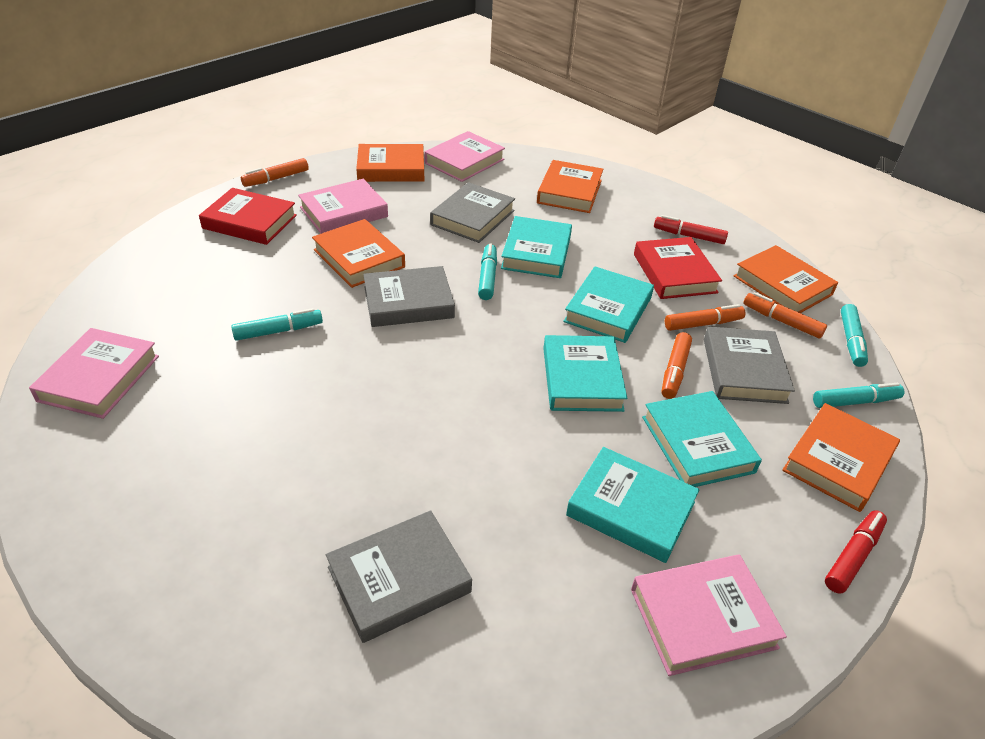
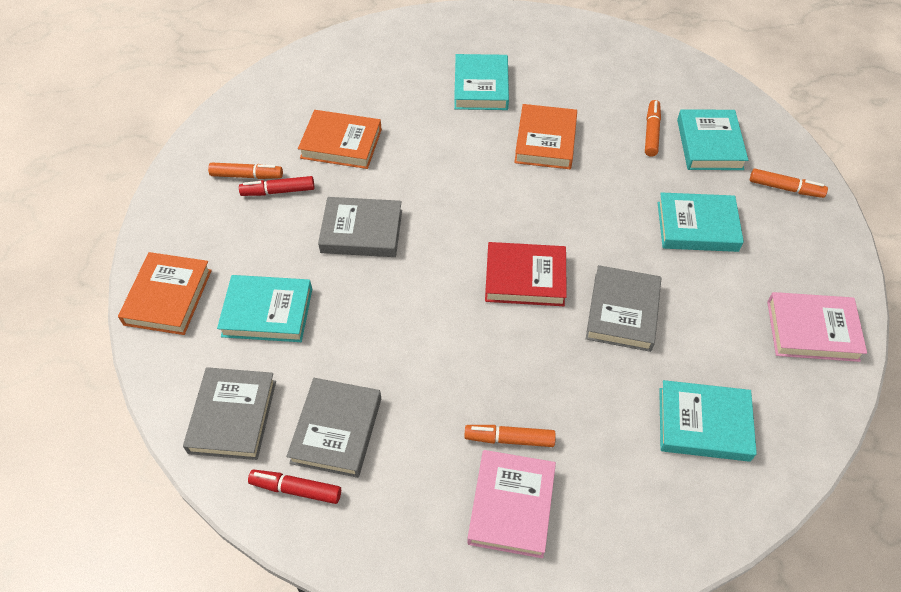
orange book: [312,219,405,288] [356,144,424,182] [537,160,603,213] [734,245,838,313] [782,403,900,512] = 5 -> [118,252,212,335] [298,110,382,169] [514,104,577,169] = 3
pink book: [29,328,159,419] [298,179,388,234] [424,131,505,182] [631,555,787,676] = 4 -> [467,450,556,558] [767,292,867,362] = 2
red book: [199,188,297,245] [634,237,722,299] = 2 -> [485,242,567,306] = 1
turquoise marker: [231,308,323,341] [478,244,497,300] [813,383,904,408] [841,304,868,367] = 4 -> none = 0

